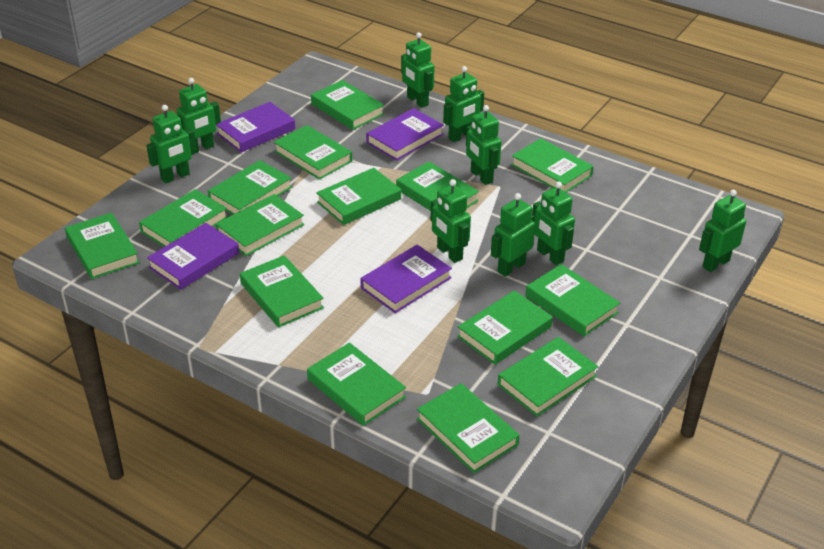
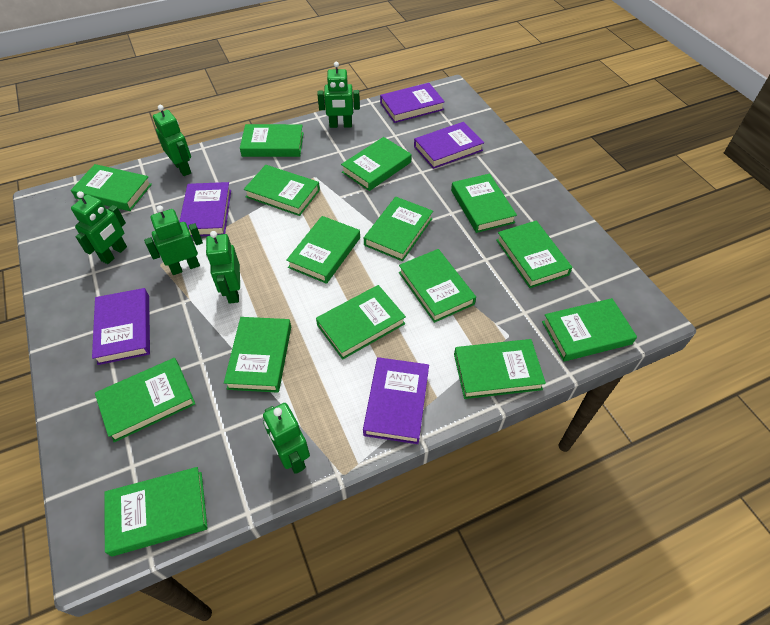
green robot: [146,105,196,184] [176,78,221,155] [401,32,435,108] [431,179,471,263] [443,66,484,142] [466,105,501,185] [491,193,535,277] [532,182,575,265] [699,190,746,272] = 9 -> [71,191,127,264] [144,205,203,275] [153,105,191,176] [206,231,240,304] [263,403,310,474] [317,62,360,128] = 6
purple book: [147,223,239,290] [216,102,295,152] [361,245,452,313] [366,108,444,161] = 4 -> [92,288,150,365] [179,182,231,237] [363,357,429,444] [380,83,445,123] [414,122,484,169] = 5

